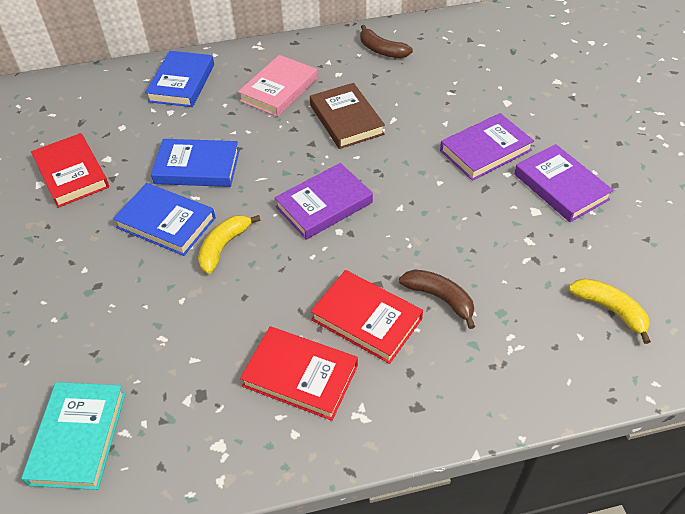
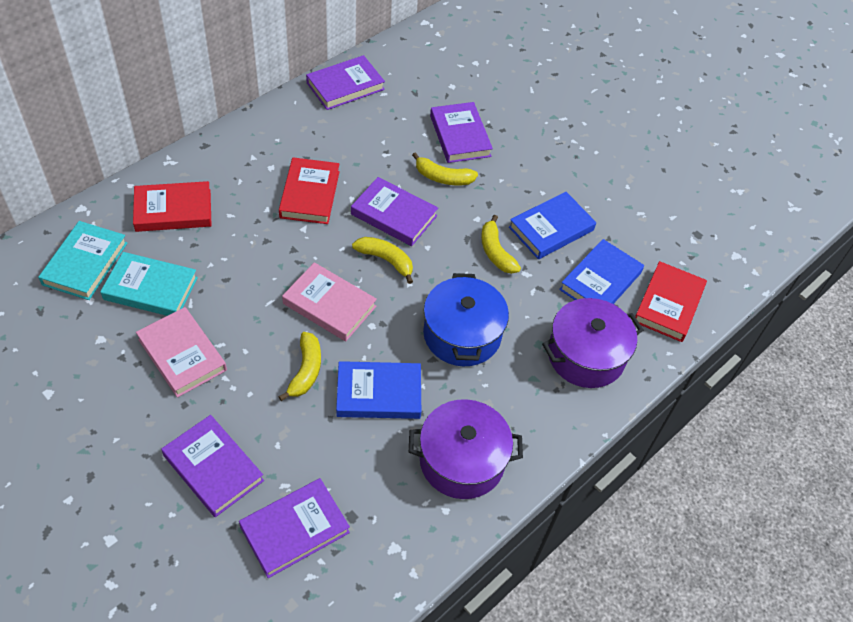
blue pot: none = 0 -> [423,273,509,366] = 1
brown banana: [360,25,413,58] [399,269,475,329] = 2 -> none = 0
brown book: [310,83,385,149] = 1 -> none = 0
pink book: [238,55,318,117] = 1 -> [136,307,227,398] [282,262,377,341] = 2
purple book: [274,163,373,240] [440,113,534,181] [514,144,614,222] = 3 -> [161,415,264,517] [239,478,350,578] [306,55,385,110] [351,177,438,246] [430,102,493,163] = 5
purple pot: none = 0 -> [409,399,523,499] [542,298,643,388] = 2
turquoise book: [21,382,126,490] = 1 -> [38,221,127,300] [100,252,198,316] = 2
yellow banana: [198,215,260,274] [569,278,651,344] = 2 -> [278,332,321,401] [352,237,413,284] [412,152,478,185] [481,215,521,274] = 4

